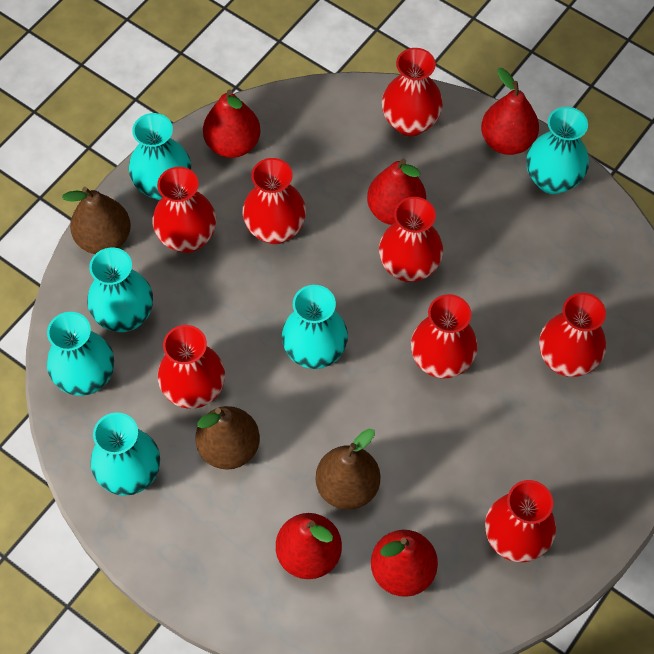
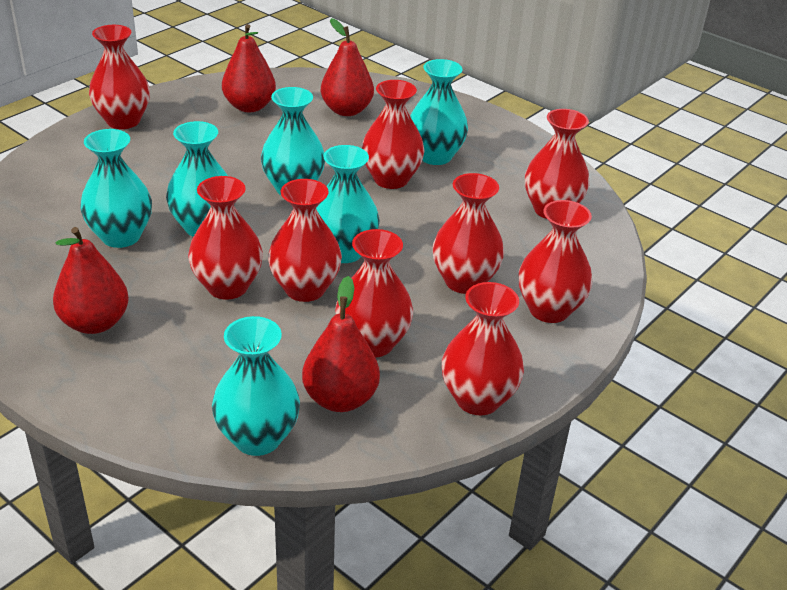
brown pear: [62,187,131,254] [195,406,260,470] [315,429,380,510] = 3 -> none = 0
red pear: [203,90,261,158] [276,513,342,579] [367,158,426,225] [371,530,438,597] [481,68,539,155] = 5 -> [53,227,129,334] [222,24,276,112] [302,276,380,412] [321,18,374,116] = 4
red vase: [152,167,216,253] [158,325,225,409] [242,158,306,244] [379,197,443,282] [382,48,443,137] [411,294,478,378] [485,480,556,562] [539,293,606,377] = 8 -> [89,25,150,129] [188,176,263,300] [268,179,342,302] [335,229,413,358] [361,80,425,189] [433,173,504,294] [442,282,524,415] [518,200,593,323] [525,109,590,219] = 9

